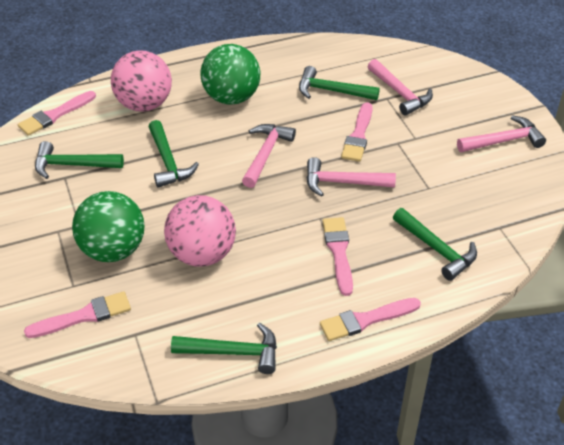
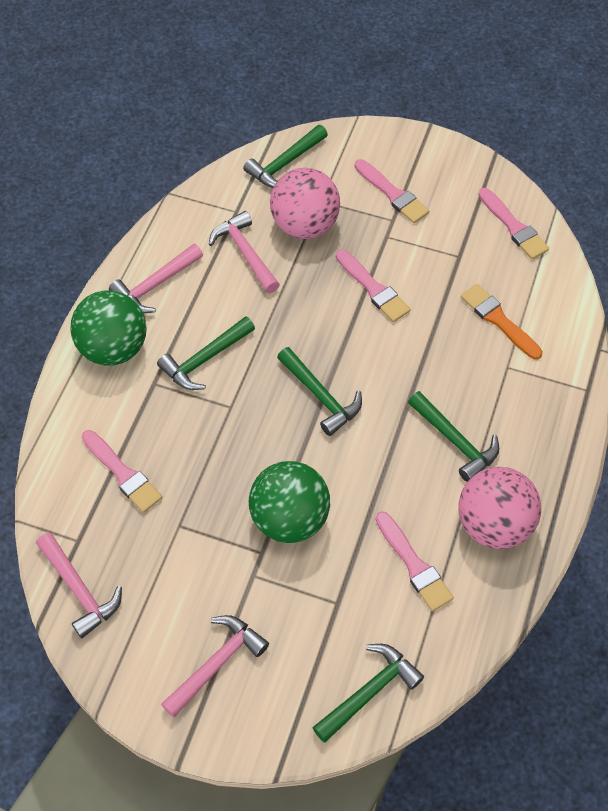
orange brush: none = 0 -> [461,284,543,360] = 1

